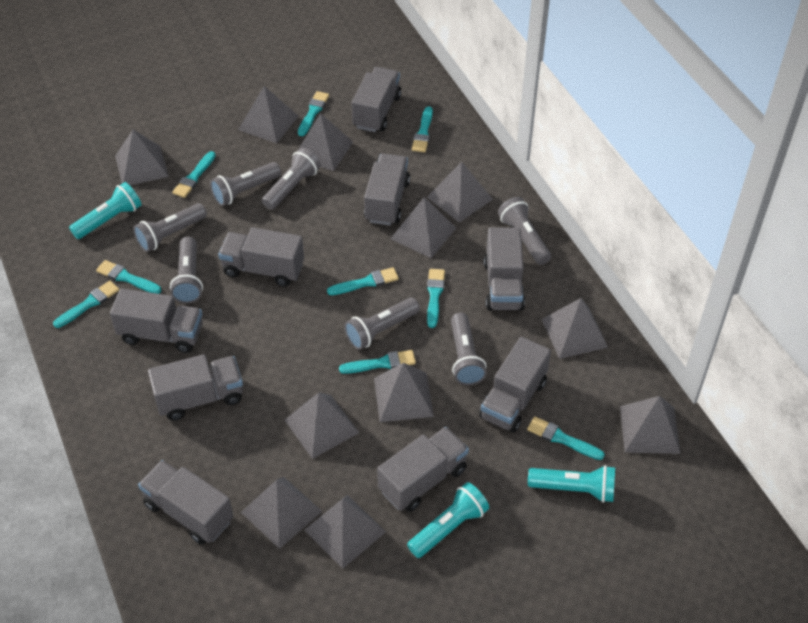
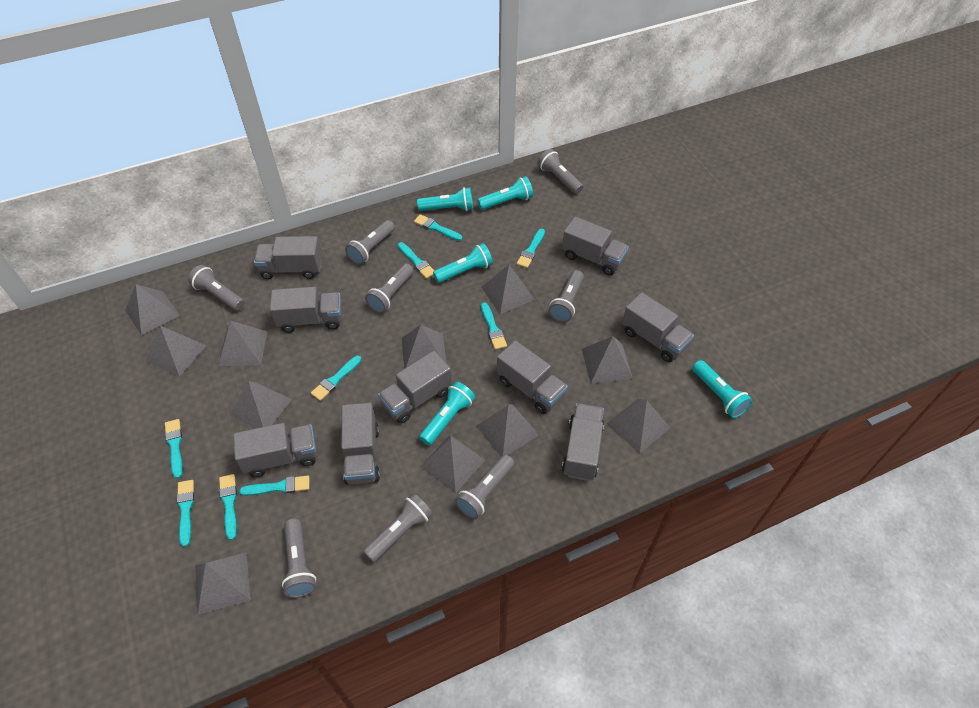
grey flashlight: [133,203,207,252] [170,237,203,304] [210,162,281,206] [262,148,321,210] [344,298,420,350] [451,312,487,385] [498,197,551,265] = 7 -> [188,265,245,311] [282,519,316,598] [345,220,395,265] [363,493,433,562] [365,264,414,313] [455,454,514,519] [537,149,583,194] [548,270,584,322] = 8
turquoise flashlight: [69,182,141,239] [407,482,489,558] [528,465,615,503] = 3 -> [417,187,473,211] [419,382,475,446] [433,243,493,283] [477,176,533,210] [692,360,753,418] = 5

